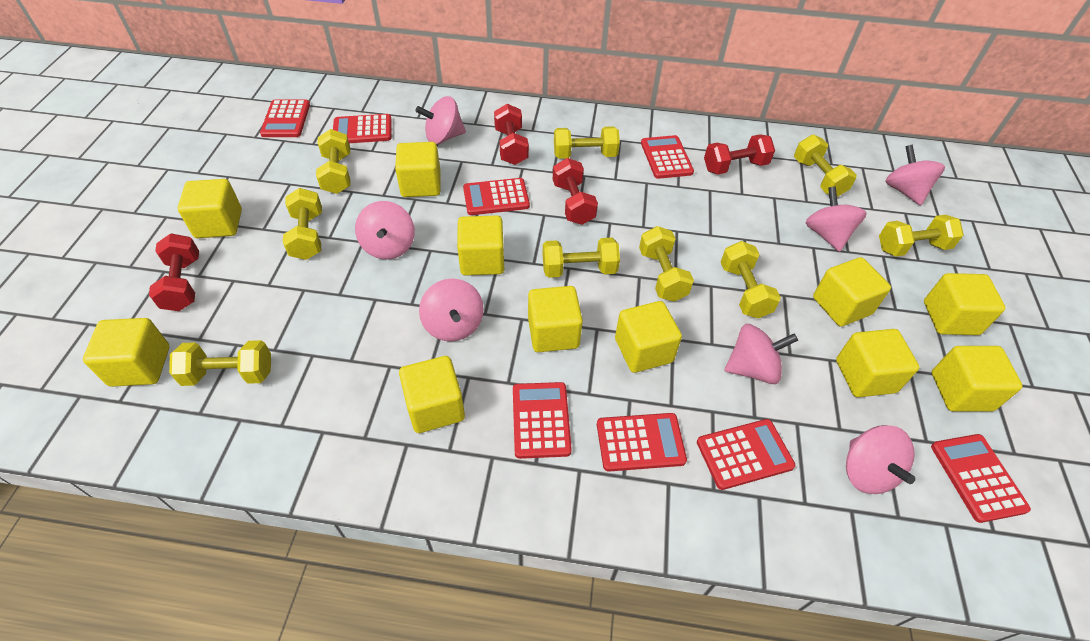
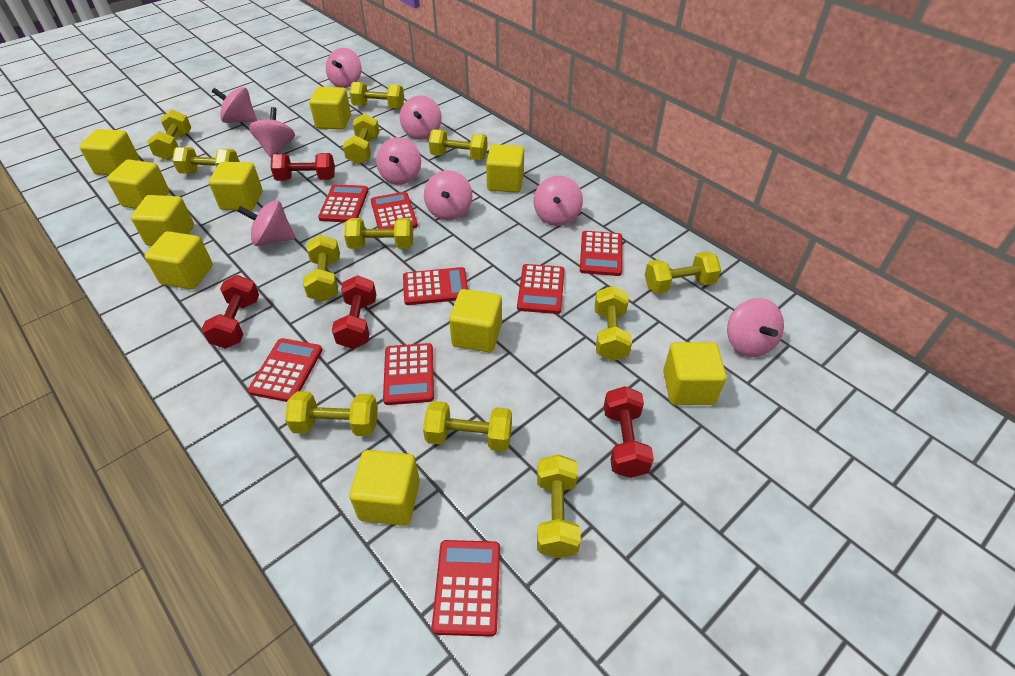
pink spinning top: [355,201,415,259] [415,96,466,145] [419,279,484,341] [725,324,798,384] [806,186,867,252] [846,425,916,494] [885,145,945,206] = 7 -> [212,87,257,123] [237,200,296,246] [249,107,295,157] [326,48,361,88] [376,137,421,185] [400,95,442,140] [424,170,472,220] [534,176,583,226] [727,298,784,357] = 9
yellow cube: [83,318,169,387] [178,179,242,238] [395,142,441,197] [399,356,465,433] [457,215,504,276] [528,286,583,352] [615,301,682,373] [813,257,891,327] [836,329,919,397] [924,273,1006,335] [932,346,1023,412] = 11 -> [79,129,139,175] [107,159,169,209] [131,195,194,246] [144,231,213,289] [209,162,263,211] [309,87,351,130] [349,450,420,526] [449,289,502,352] [486,144,524,193] [663,342,726,405] = 10
yellow dumbbell: [169,340,271,386] [283,188,322,260] [316,129,350,194] [543,238,620,278] [554,126,620,159] [639,226,694,302] [721,241,781,318] [794,135,857,197] [879,215,964,257] = 9 -> [147,110,191,160] [172,147,240,174] [285,391,378,436] [303,235,340,302] [343,113,379,165] [344,218,413,249] [350,82,404,109] [423,401,512,451] [429,129,487,160] [537,454,581,558] [595,286,632,361] [645,251,721,294] = 12

